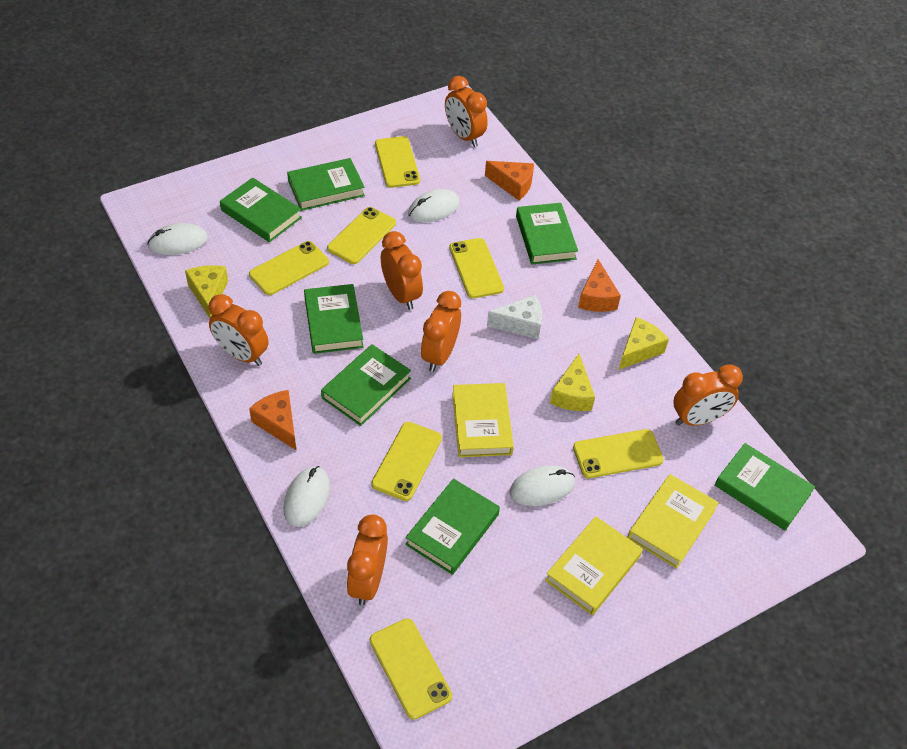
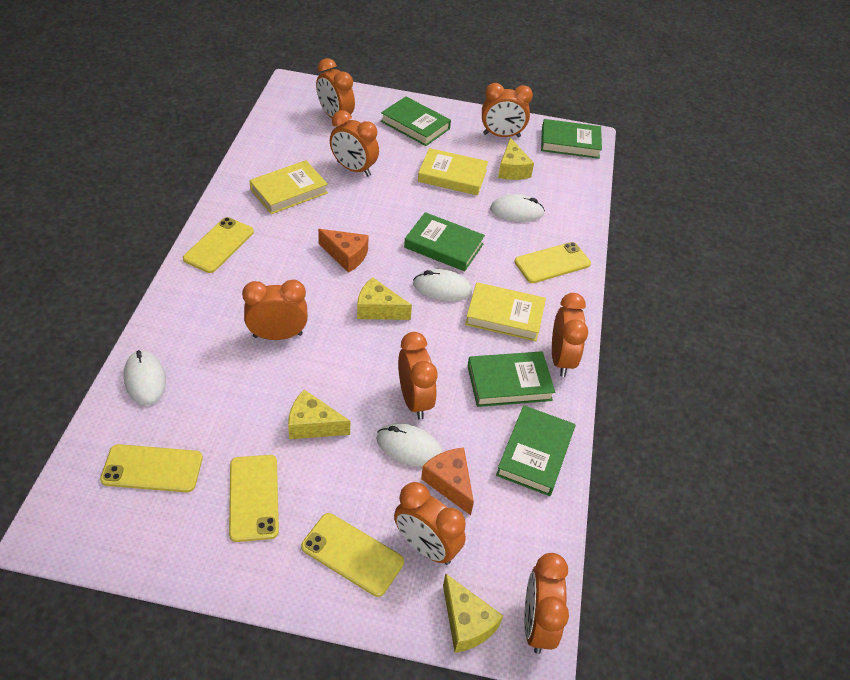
green book: [220,177,302,242] [287,158,365,211] [304,284,364,354] [321,344,411,426] [405,479,500,575] [516,203,578,264] [715,443,815,530] = 7 -> [381,97,451,146] [404,212,485,272] [467,351,555,407] [496,405,575,496] [541,119,602,159] = 5
orange cheese: [249,390,296,450] [485,161,534,200] [578,259,621,312] = 3 -> [318,229,369,273] [421,448,474,515] = 2
orange clock: [208,294,269,366] [347,514,388,606] [381,231,423,310] [421,291,461,372] [445,76,488,147] [673,364,743,426] = 6 -> [242,280,308,340] [316,58,355,118] [330,110,379,177] [394,482,466,565] [398,332,438,420] [482,83,533,138] [524,553,569,654] [552,293,588,377] = 8
white cheese: [487,295,542,339] = 1 -> none = 0
yellow cheese: [185,265,228,318] [550,354,595,411] [619,317,669,370] = 3 -> [288,390,350,439] [357,277,412,320] [443,573,503,653] [498,138,534,180] = 4
yellow phone: [249,241,329,295] [327,207,396,264] [370,618,452,720] [371,422,442,501] [375,136,420,188] [449,238,504,298] [573,429,664,478] = 7 -> [100,444,203,492] [183,217,254,273] [229,455,279,542] [301,513,404,597] [515,242,591,283] = 5

